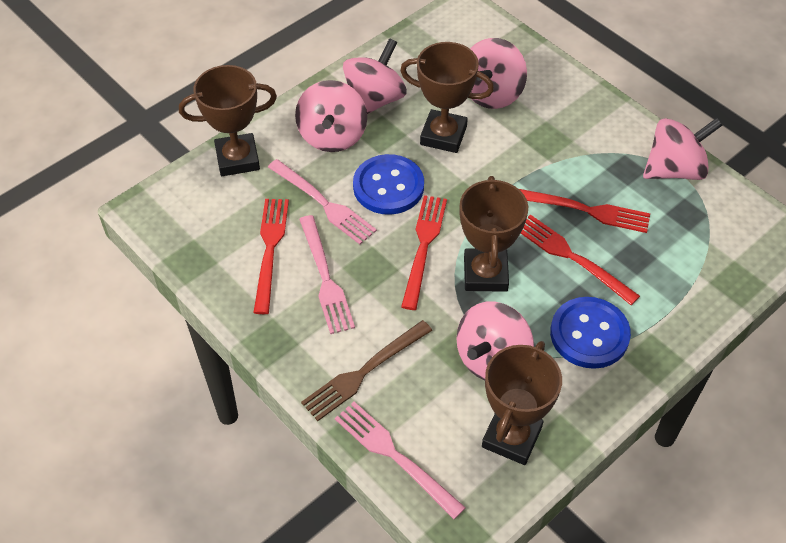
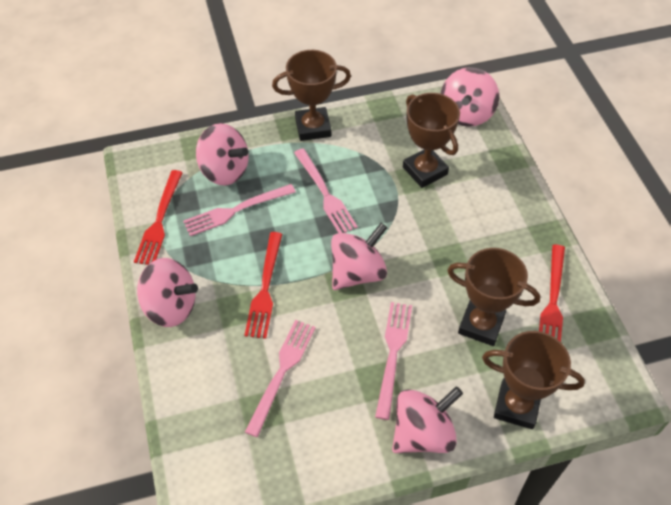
blue button: [353,154,424,215] [550,297,631,369] = 2 -> none = 0
brown fork: [301,320,432,421] = 1 -> none = 0
pink fork: [268,159,377,244] [299,215,355,334] [335,402,466,519] = 3 -> [183,184,296,236] [245,320,316,437] [294,148,358,233] [375,302,412,420] = 4
red fork: [253,199,289,314] [401,195,447,310] [519,189,650,233] [521,214,640,305] = 4 -> [134,170,183,265] [244,232,282,339] [539,244,565,342] = 3

